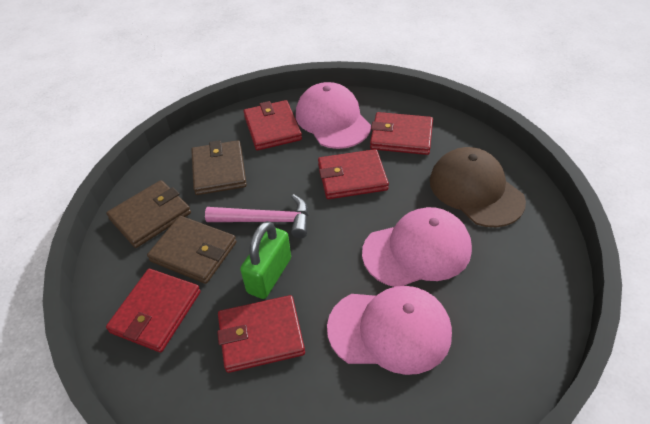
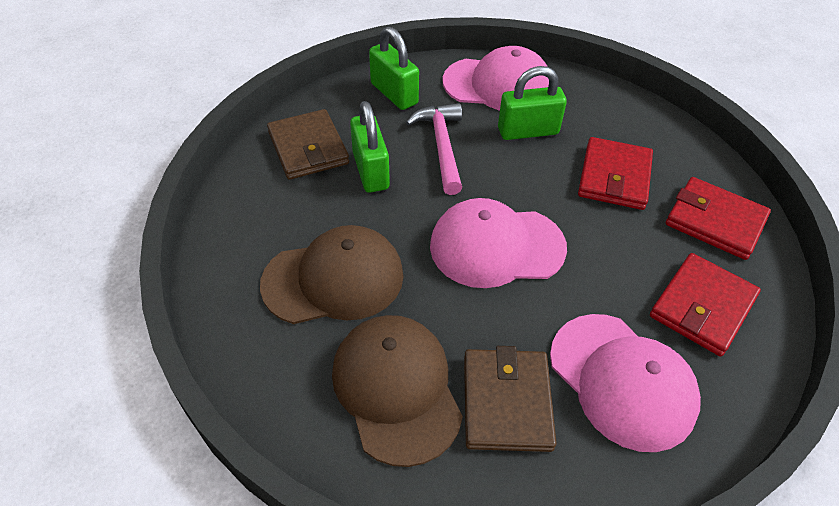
brown cap: [430,147,526,227] = 1 -> [260,225,403,324] [332,315,463,467] = 2
brown wallet: [106,180,191,248] [147,216,237,284] [191,140,247,195] = 3 -> [267,109,349,180] [464,346,557,452] = 2
green padlock: [240,221,291,299] = 1 -> [350,101,390,193] [369,27,419,110] [498,66,567,140] = 3
red wallet: [106,269,201,352] [217,295,305,373] [243,100,302,150] [318,149,389,199] [370,112,433,155] = 5 -> [578,137,653,210] [650,253,761,357] [666,177,771,260] = 3

